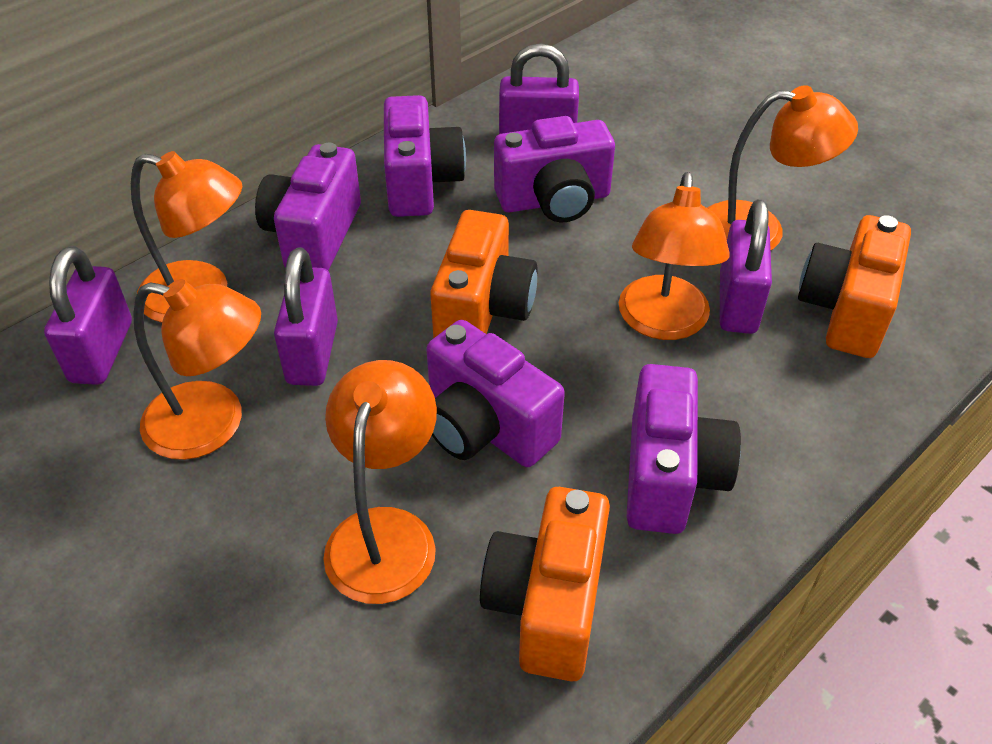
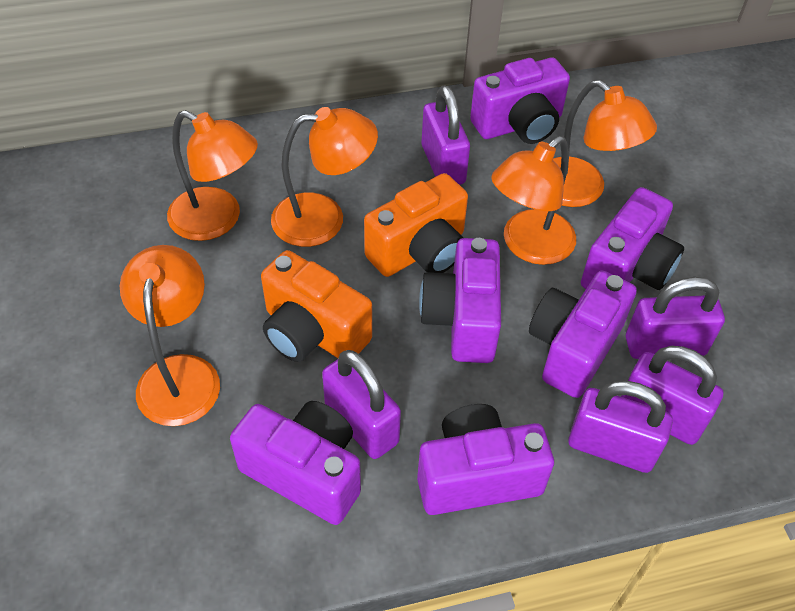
orange camera: [430,210,538,339] [480,487,610,681] [798,215,911,358] = 3 -> [261,250,372,362] [364,173,468,277] = 2
purple camera: [255,143,361,271] [384,95,466,217] [426,320,565,467] [494,116,615,222] [626,364,741,534] = 5 -> [230,401,361,525] [417,404,554,515] [419,238,501,363] [470,58,570,144] [529,271,637,398] [581,187,684,290] = 6
purple padlock: [44,246,132,385] [274,247,338,386] [499,43,579,134] [720,199,772,334] = 4 -> [322,350,401,459] [421,85,470,185] [568,381,673,473] [621,346,724,445] [626,277,725,359] = 5

